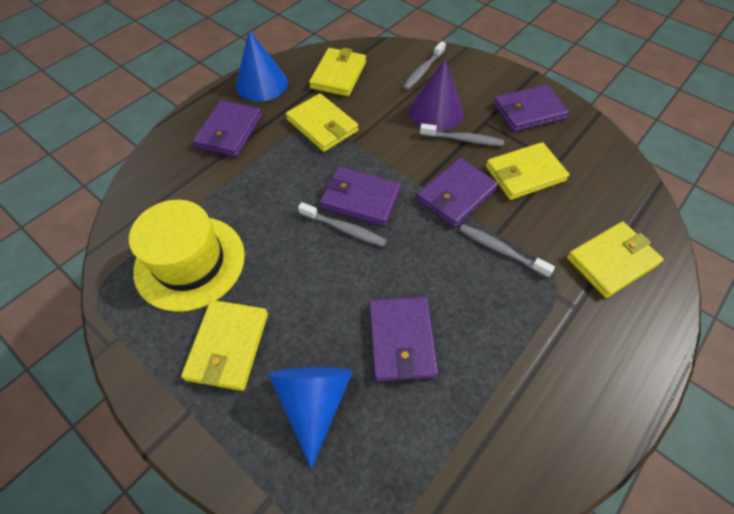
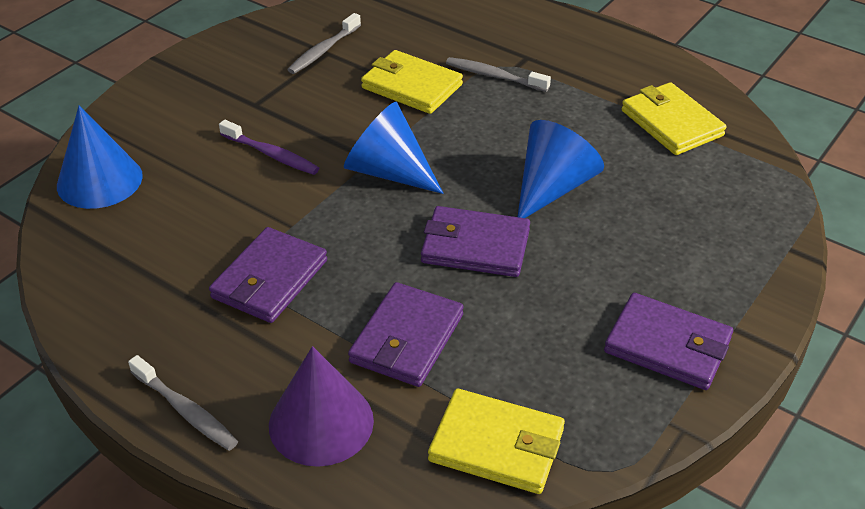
blue cone: [236,30,288,102] [268,367,353,469] = 2 -> [57,105,143,209] [344,102,443,194] [517,120,604,218] = 3
grey toothbrush: [298,202,387,247] [403,41,446,90] [420,123,504,146] [459,224,555,278] = 4 -> [128,355,238,451] [287,13,361,74] [446,57,551,92] = 3
purple toothbrush: none = 0 -> [219,120,319,175] = 1
purple wallet: [193,100,262,157] [320,167,401,227] [369,297,438,382] [416,158,498,227] [494,85,569,132] = 5 -> [209,227,327,323] [348,282,464,387] [421,206,530,277] [604,293,733,390] = 4
yellow hat: [129,200,245,312] = 1 -> none = 0
yellow wallet: [181,300,268,391] [286,94,358,152] [309,48,366,96] [486,142,569,200] [567,221,664,298] = 5 -> [361,50,463,114] [428,389,565,494] [622,82,727,155] = 3

